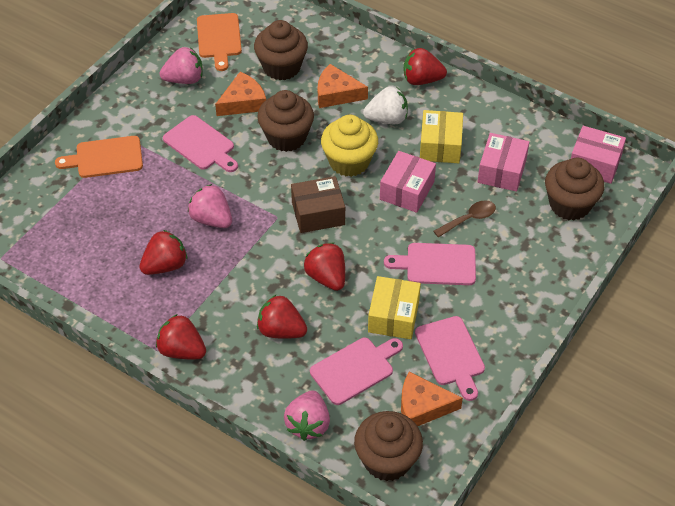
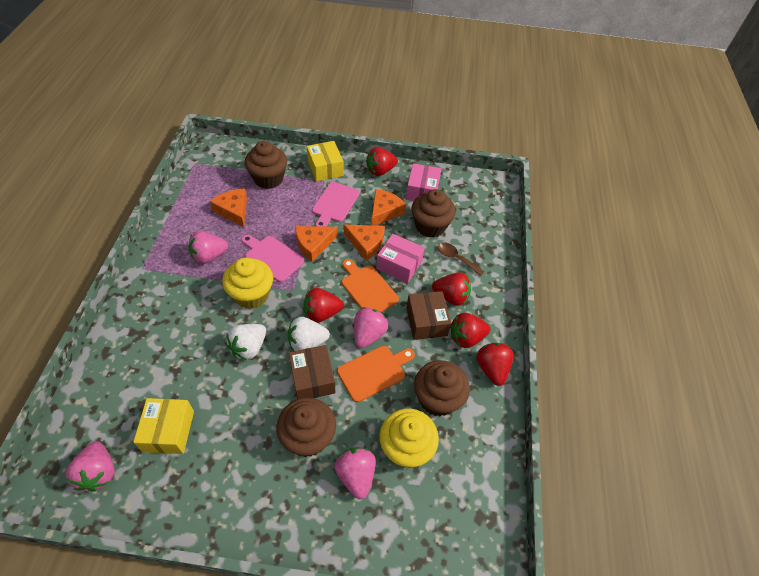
brown box: [291,176,345,233] = 1 -> [289,345,335,399] [406,291,451,340] = 2
orange cheese: [215,72,266,116] [318,64,368,108] [401,372,463,426] = 3 -> [210,189,247,227] [295,226,337,262] [344,224,385,261] [371,189,406,226] = 4
pink box: [380,151,436,213] [478,133,529,192] [571,126,626,184] = 3 -> [376,234,425,283] [406,163,441,201] = 2
pink cutting board: [163,115,238,172] [310,338,403,405] [384,243,476,285] [415,316,485,401] = 4 -> [242,235,305,282] [312,182,360,227] = 2
pink strawberry: [159,47,203,84] [188,184,232,228] [284,390,330,441] = 3 -> [66,441,115,492] [189,231,228,264] [334,447,376,499] [354,307,388,348] = 4
white strawberry: [363,86,408,124] = 1 -> [226,324,266,360] [288,317,330,351] = 2
yellow cupcake: [321,115,378,177] = 1 -> [222,258,273,309] [379,409,439,468] = 2

